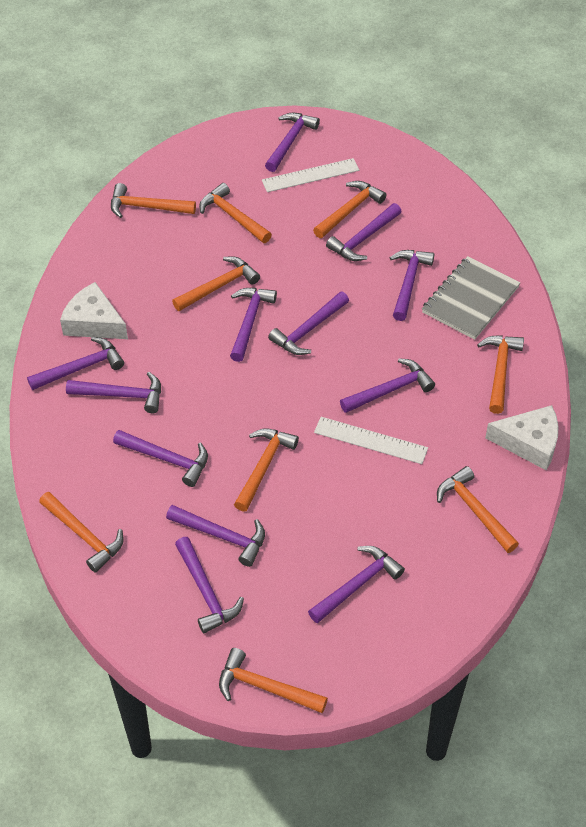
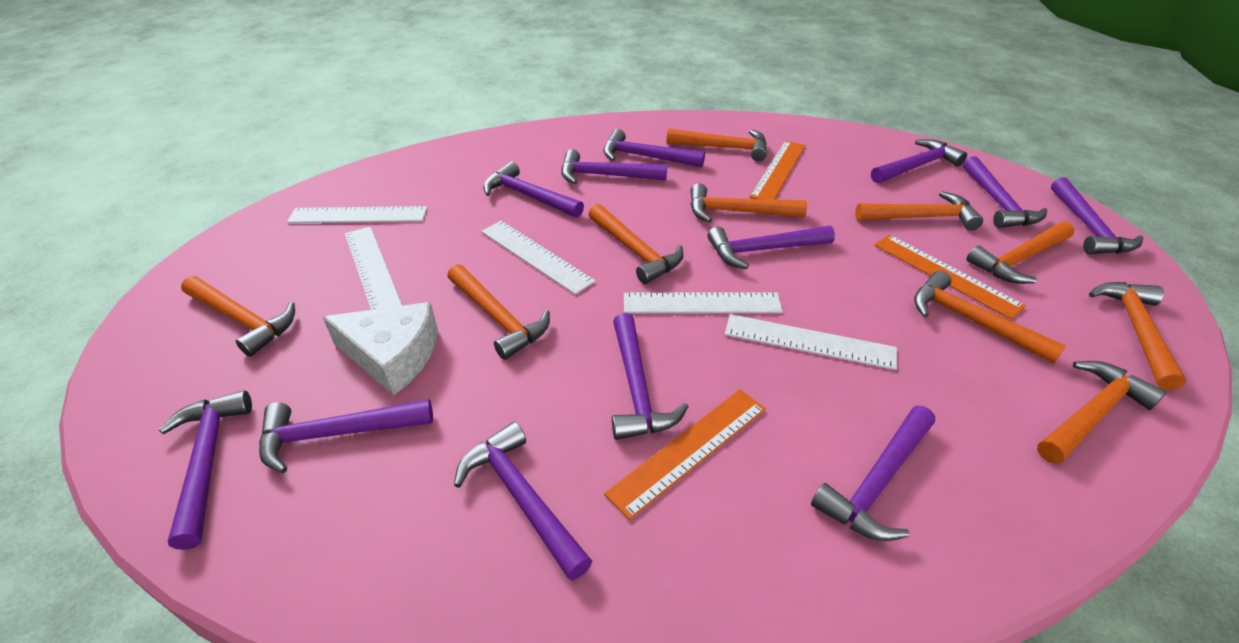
grey notebook: [422,256,520,340] = 1 -> none = 0
orange hammer: [39,492,124,573] [111,183,196,218] [172,256,260,311] [199,183,272,243] [219,648,328,713] [234,428,299,512] [313,181,386,238] [437,466,519,553] [477,335,524,414] = 9 -> [181,276,295,357] [447,264,550,360] [588,204,684,284] [667,129,767,161] [690,183,807,223] [855,191,983,230] [914,271,1066,364] [966,222,1074,284] [1037,361,1166,464] [1089,282,1187,390] = 10
orange ruler: none = 0 -> [604,389,766,520] [749,141,806,200] [874,235,1026,319] = 3
white cheese: [60,282,128,339] [485,405,558,470] = 2 -> [323,302,438,396] = 1
white ruler: [262,158,359,192] [314,417,428,464] = 2 -> [287,206,427,223] [345,227,402,310] [481,221,596,295] [624,293,783,313] [725,314,897,370] = 5

